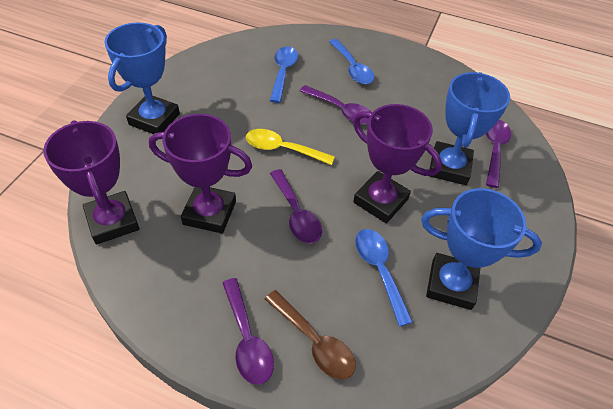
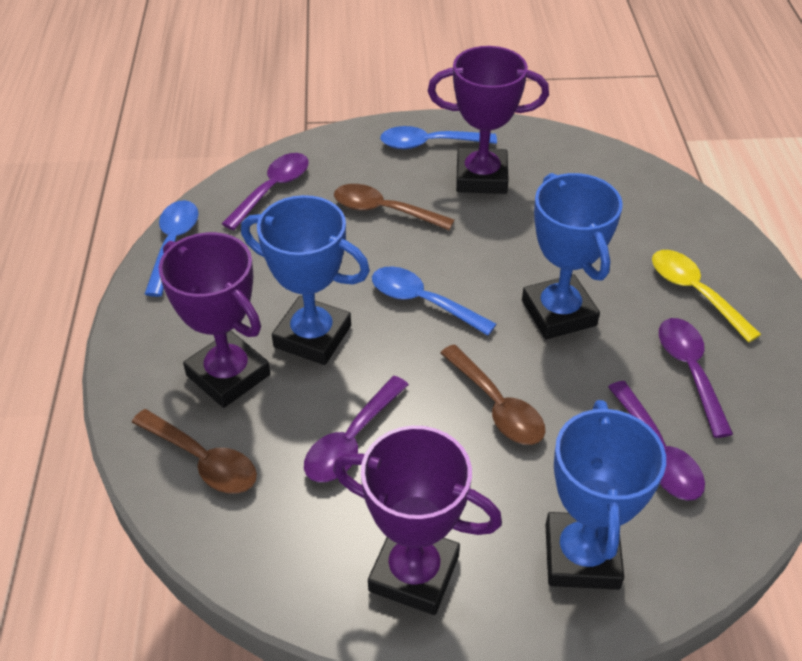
brown spoon: [265,290,356,379] = 1 -> [132,409,257,494] [334,184,454,231] [440,344,545,445] = 3

